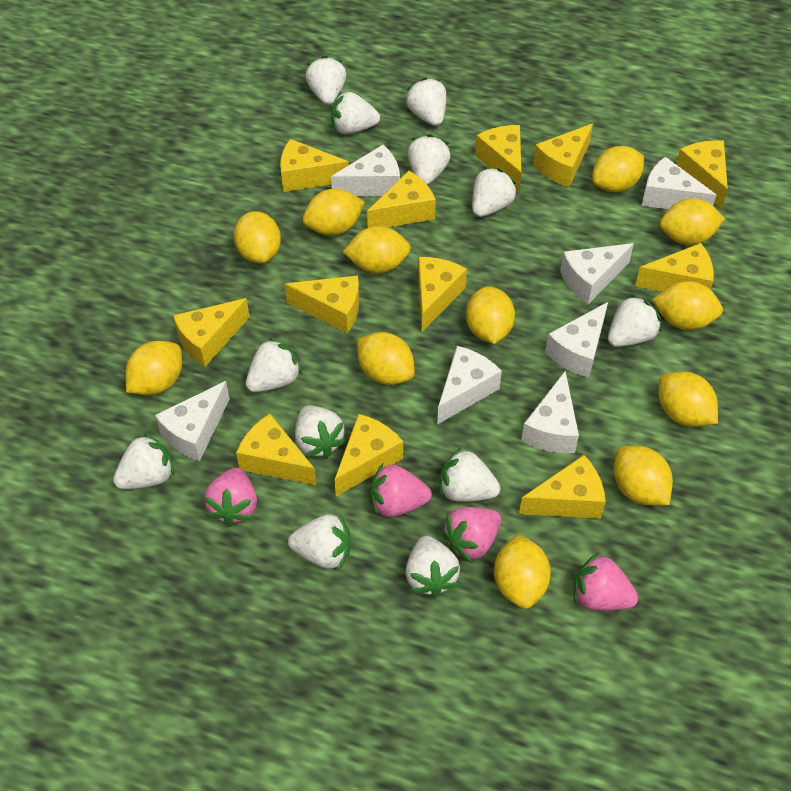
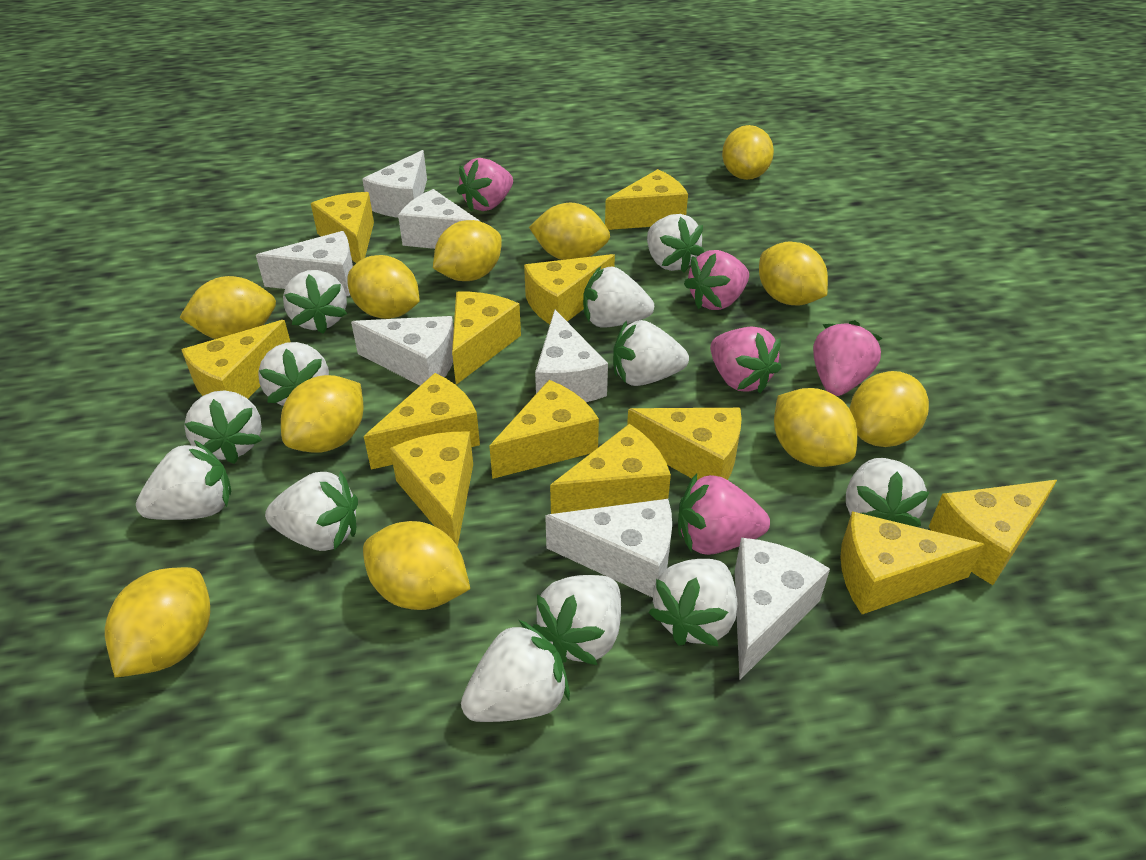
pink strawberry: [204,467,257,527] [370,463,432,517] [441,507,501,563] [573,553,638,611] = 4 -> [457,158,513,212] [678,473,770,555] [684,250,749,310] [710,327,781,393] [813,320,882,396] = 5
yellow lemon: [125,341,182,395] [234,211,281,264] [303,189,365,236] [343,226,411,274] [357,332,415,385] [466,286,515,344] [494,534,551,609] [592,146,644,192] [614,446,673,506] [652,281,723,330] [658,372,718,427] [659,198,725,245] = 12 -> [105,567,210,677] [179,276,276,339] [281,375,364,453] [347,255,420,319] [363,521,470,610] [433,220,502,281] [529,203,610,260] [722,125,774,180] [759,242,828,306] [774,388,857,467] [849,371,929,447] = 11

